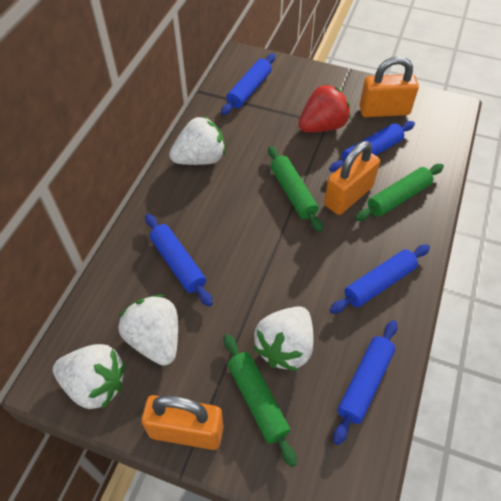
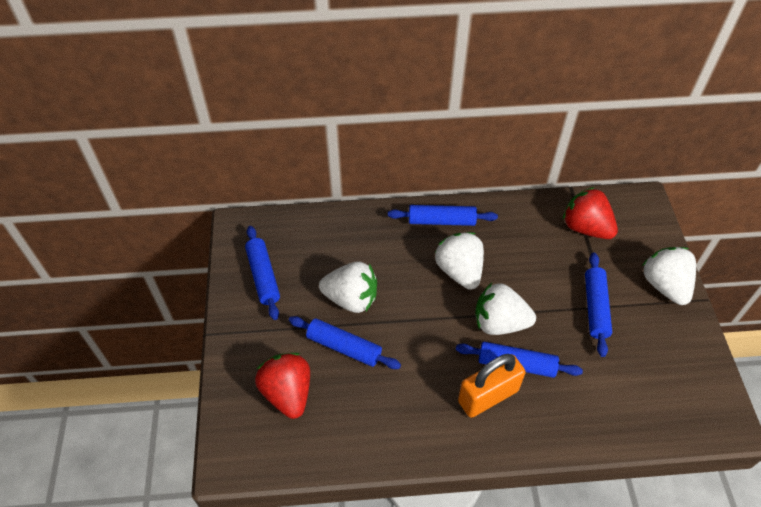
green rolling pin: [224,334,297,467] [268,146,323,232] [355,164,444,221] = 3 -> none = 0
orange padlock: [141,395,224,450] [324,141,380,215] [359,56,419,117] = 3 -> [458,354,526,418] = 1
red strawberry: [299,84,350,132] = 1 -> [255,353,310,419] [563,187,618,239] = 2

